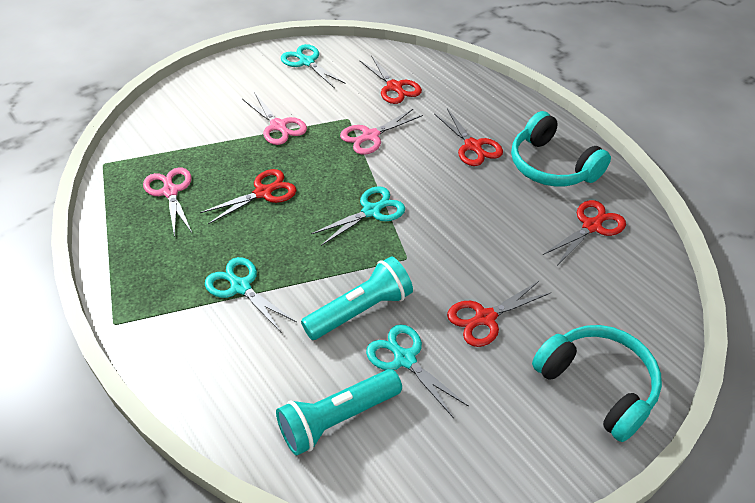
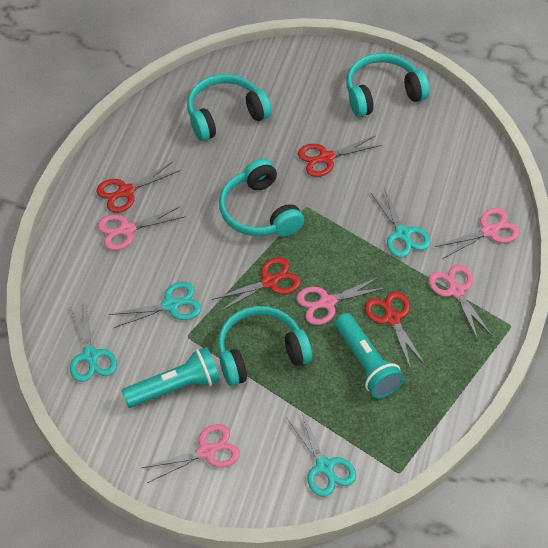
pink scissors: [143,167,192,237] [242,92,307,145] [340,108,423,155] = 3 -> [97,206,186,250] [142,424,240,483] [296,277,386,325] [428,265,492,340] [435,208,520,259] = 5
red scissors: [200,169,296,224] [359,55,422,104] [434,108,503,166] [447,280,552,347] [543,200,626,266] = 5 -> [96,162,180,213] [212,257,301,312] [298,135,382,177] [365,291,426,370] = 4
turquoise headphones: [511,111,611,187] [532,325,662,442] = 2 -> [187,74,272,141] [218,306,312,386] [219,159,304,237] [346,53,430,117] = 4

